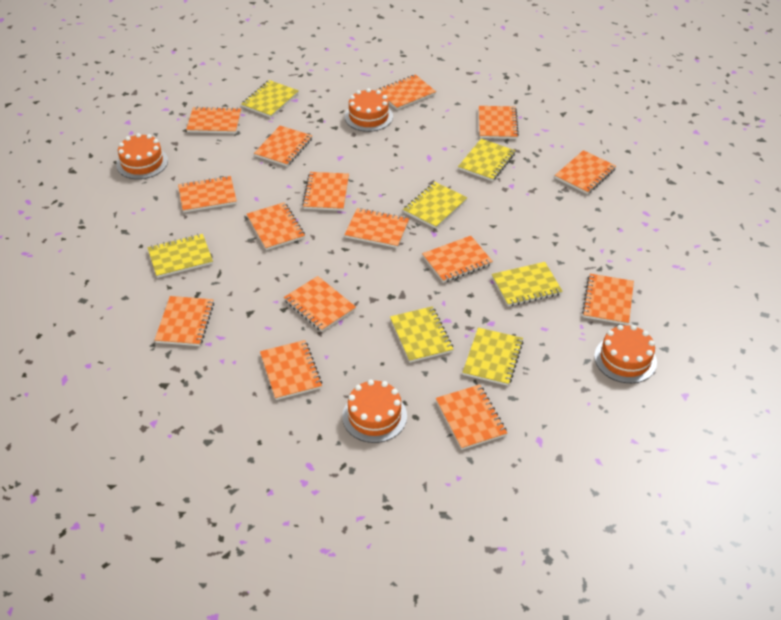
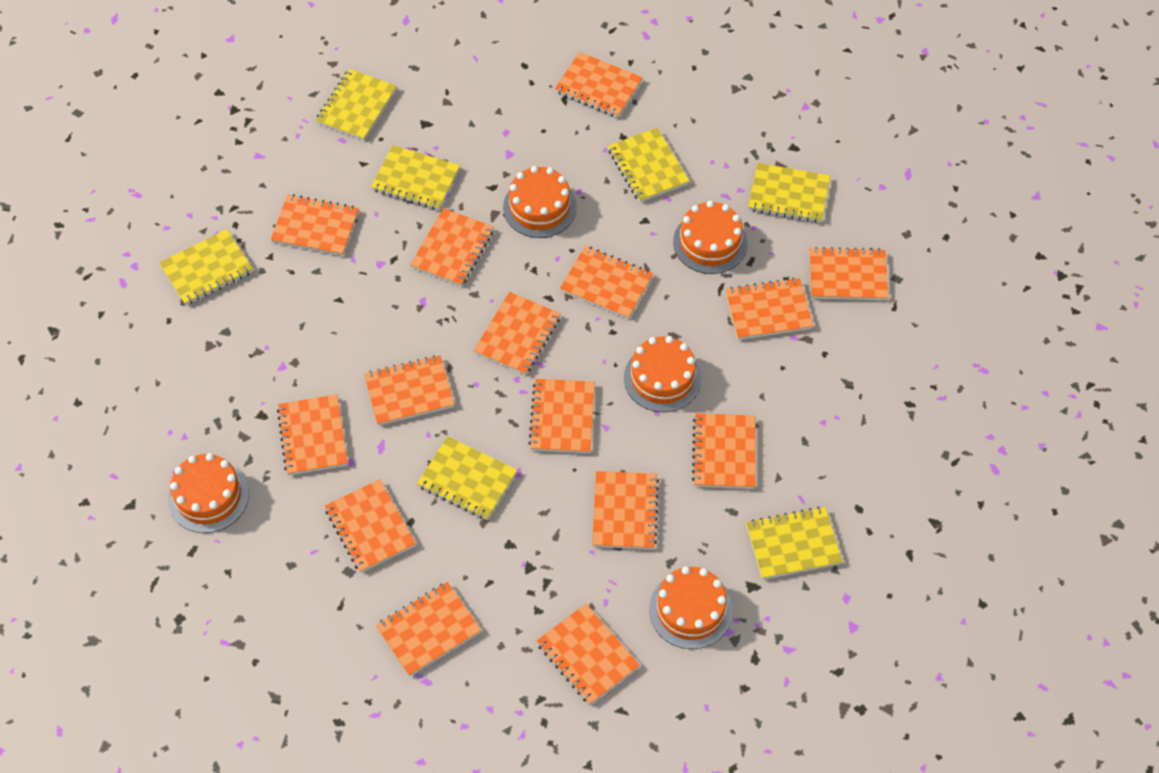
orange cake: [116,133,168,179] [342,379,407,443] [345,88,393,132] [594,325,657,383] = 4 -> [168,453,249,533] [503,166,577,238] [624,336,702,412] [649,566,733,649] [673,201,748,274] = 5

